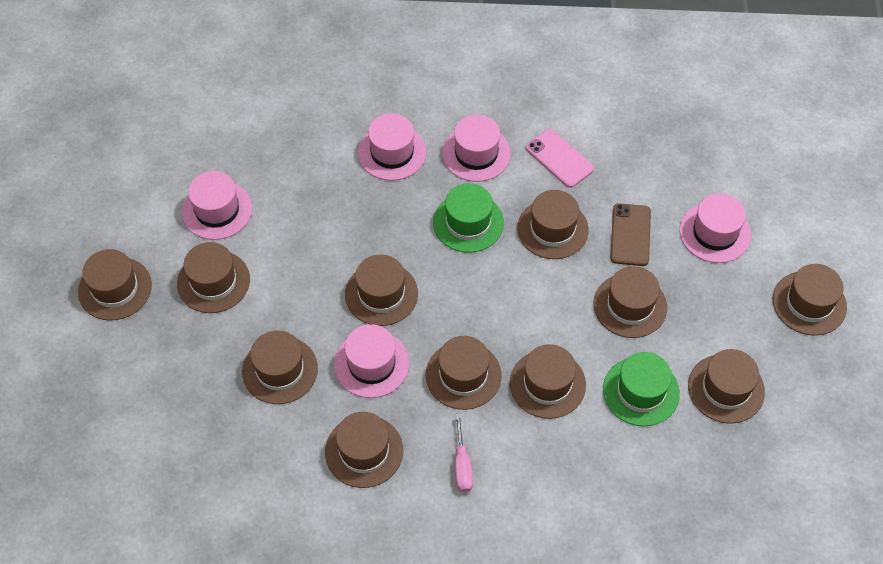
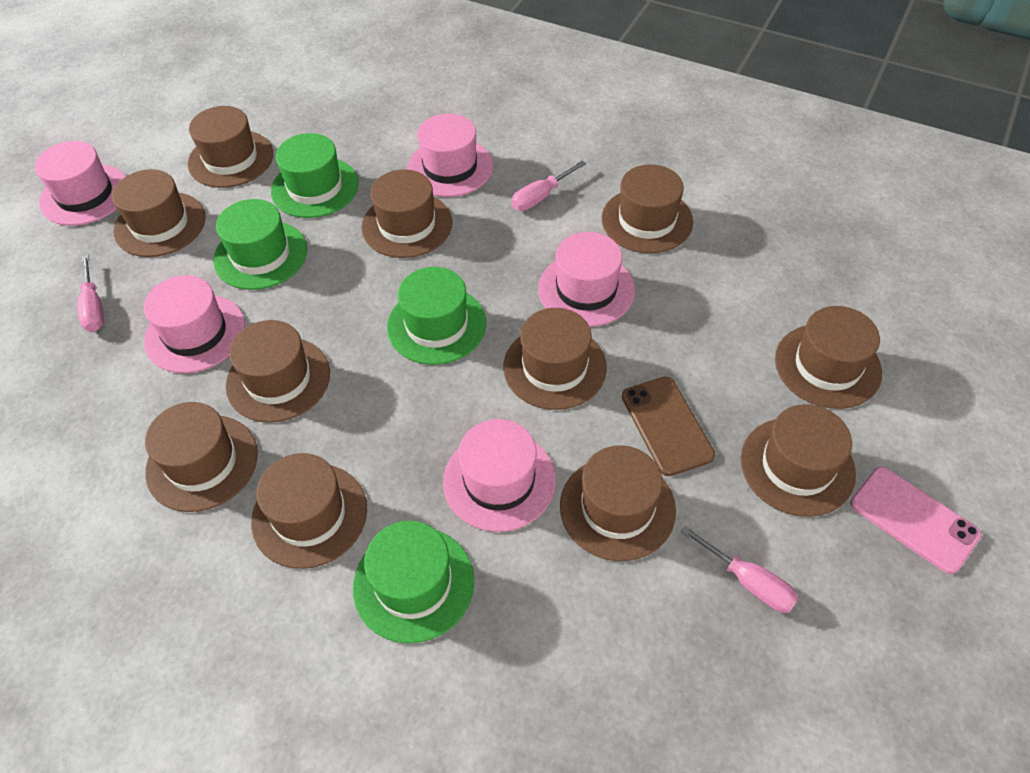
green hat: [433,183,504,253] [603,352,680,426] = 2 -> [213,199,307,290] [271,133,359,218] [353,521,475,643] [387,267,486,365] = 4
pink screwdriver: [455,414,473,492] = 1 -> [78,255,104,332] [511,161,586,211] [681,526,799,613] = 3

